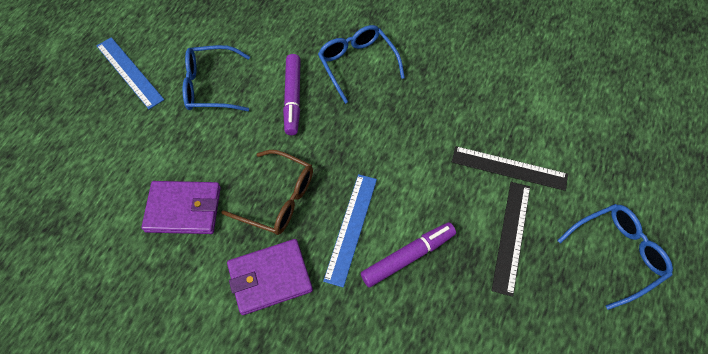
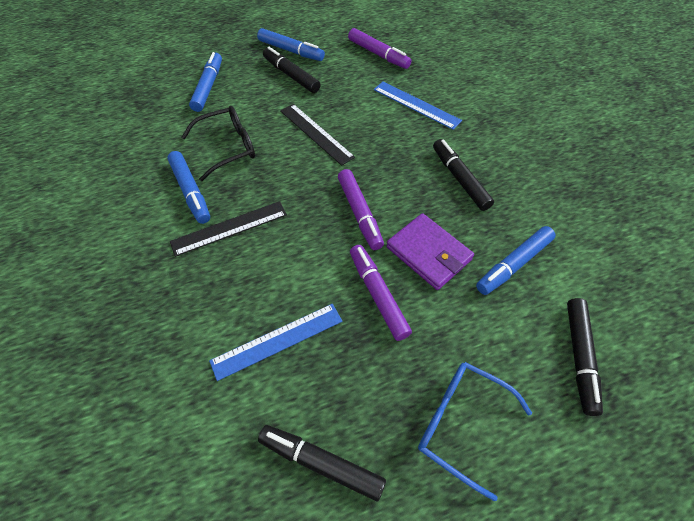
black glasses: none = 0 -> [181,106,255,181] = 1
black marker: none = 0 -> [258,425,386,501] [263,47,321,93] [433,139,494,211] [567,298,603,416] = 4
blue glasses: [183,45,250,111] [318,25,405,104] [557,204,673,310] = 3 -> [418,362,532,501] = 1
blue marker: none = 0 -> [167,151,210,224] [189,52,222,112] [257,28,325,61] [476,226,556,295] = 4
brown glasses: [221,150,313,235] = 1 -> none = 0
purple marker: [283,54,301,135] [361,222,456,287] = 2 -> [338,169,384,250] [348,28,411,69] [350,245,412,341] = 3
purple wallet: [142,181,221,234] [227,239,313,315] = 2 -> [386,213,474,290] = 1

